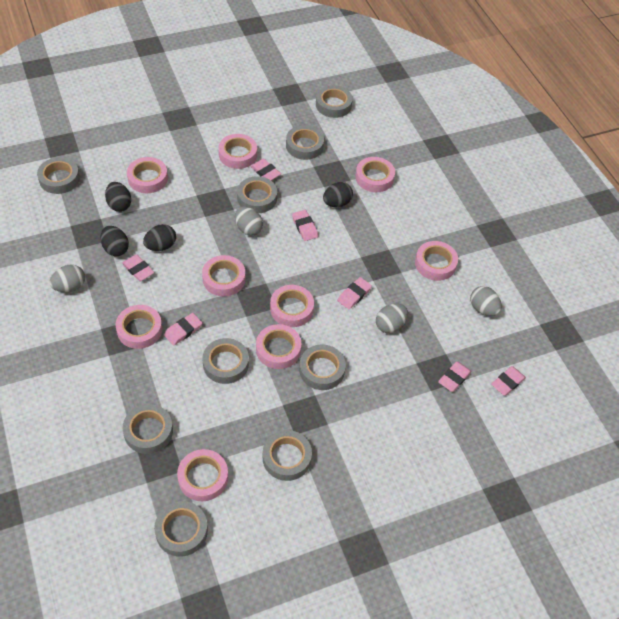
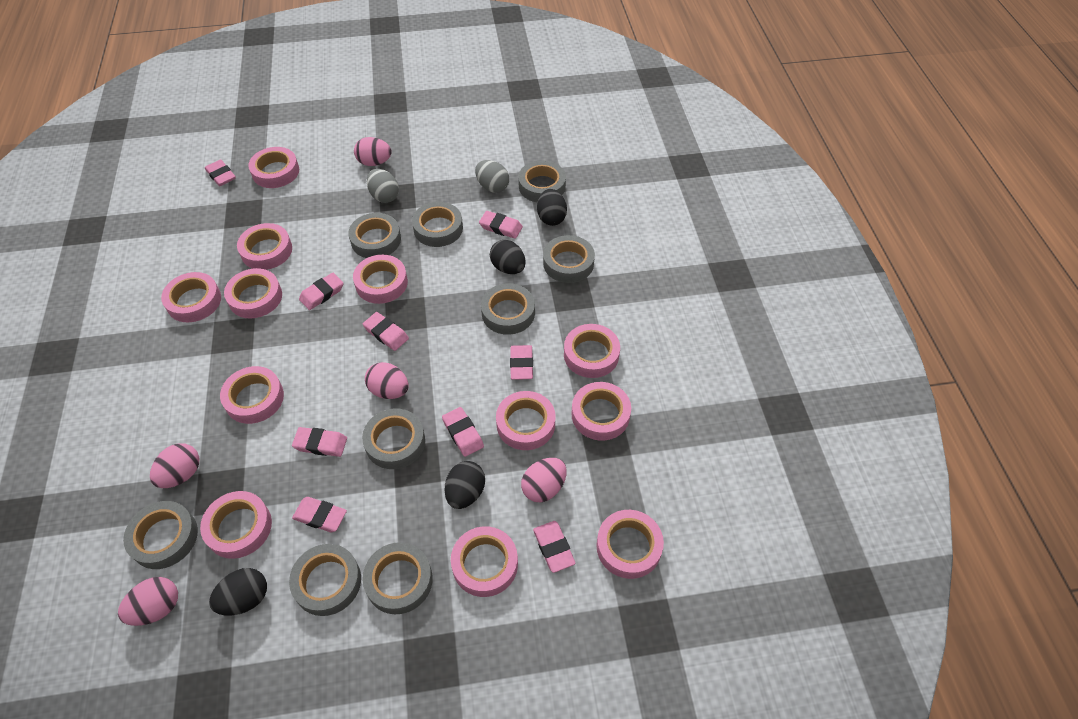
grey egg: [49,264,85,292] [235,207,263,236] [376,304,408,333] [470,286,502,316] = 4 -> [367,169,399,203] [475,160,509,193] = 2
pink egg: none = 0 -> [118,577,178,626] [150,443,199,488] [354,137,392,166] [365,362,409,399] [521,458,567,502] = 5
pink eraser: [122,254,154,281] [164,313,202,346] [250,159,281,180] [292,210,318,241] [337,277,372,309] [438,362,472,392] [491,366,526,396] = 7 -> [205,160,236,186] [292,427,347,457] [292,497,347,533] [299,273,344,310] [363,312,409,351] [442,407,484,457] [479,211,523,239] [510,345,533,380] [533,521,576,573] = 9
pink tape: [116,305,162,349] [127,157,168,193] [177,449,228,501] [202,255,245,296] [219,134,257,169] [256,324,301,369] [270,285,314,327] [355,157,395,192] [415,241,458,281] = 9 -> [161,272,221,322] [200,491,272,559] [220,366,284,424] [224,268,282,319] [237,223,292,270] [248,147,299,188] [353,255,408,304] [451,526,518,597] [496,391,556,450] [564,324,620,378] [571,382,631,441] [596,510,664,579] = 12

